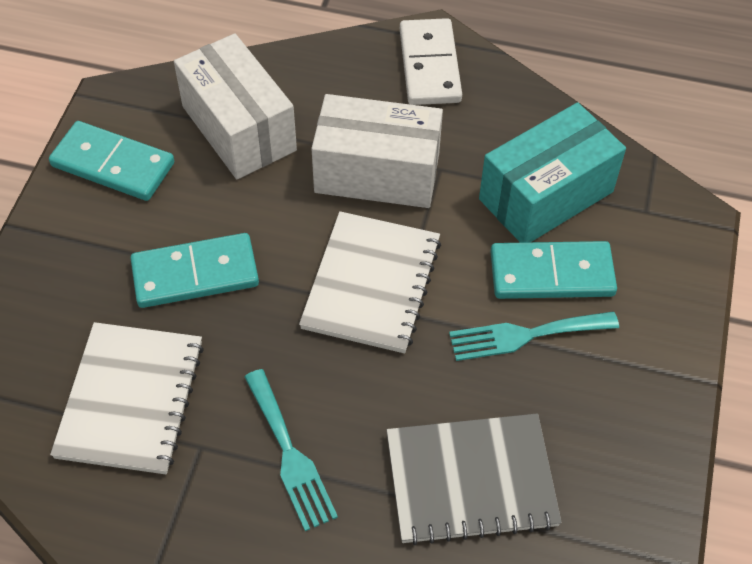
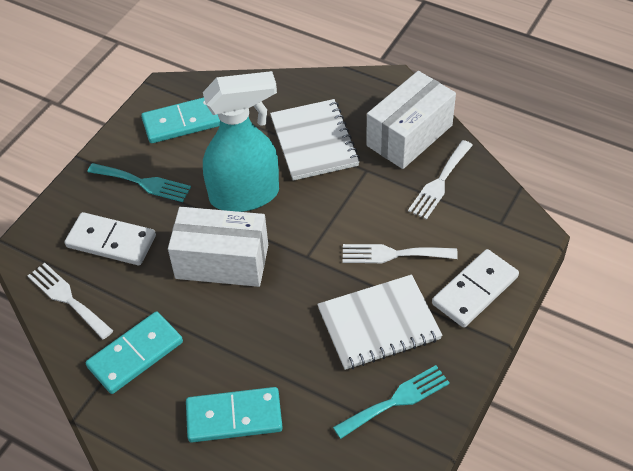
grey notebook: [386,414,562,545] = 1 -> none = 0
turquoise box: [479,102,626,243] = 1 -> none = 0
turquoise spray bottle: none = 0 -> [203,71,279,212] = 1
white domino: [400,18,462,105] = 1 -> [65,212,156,265] [432,249,519,328] = 2
white fork: none = 0 -> [28,263,113,340] [343,244,458,263] [408,140,473,220] = 3

